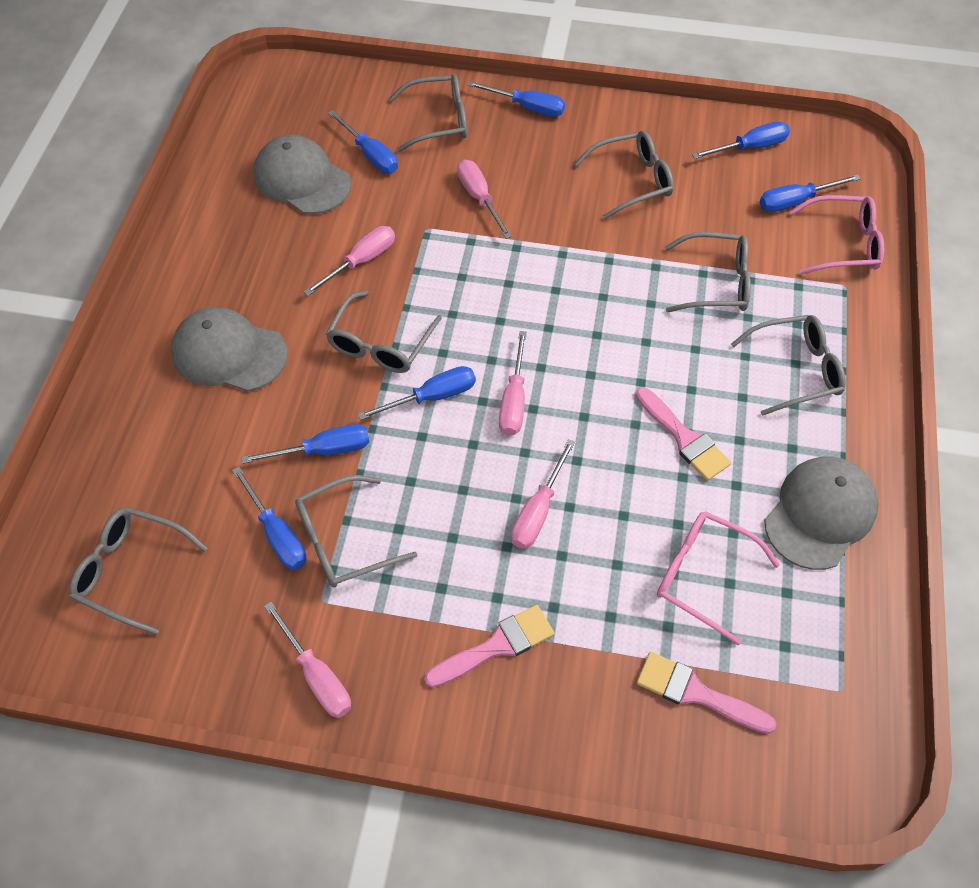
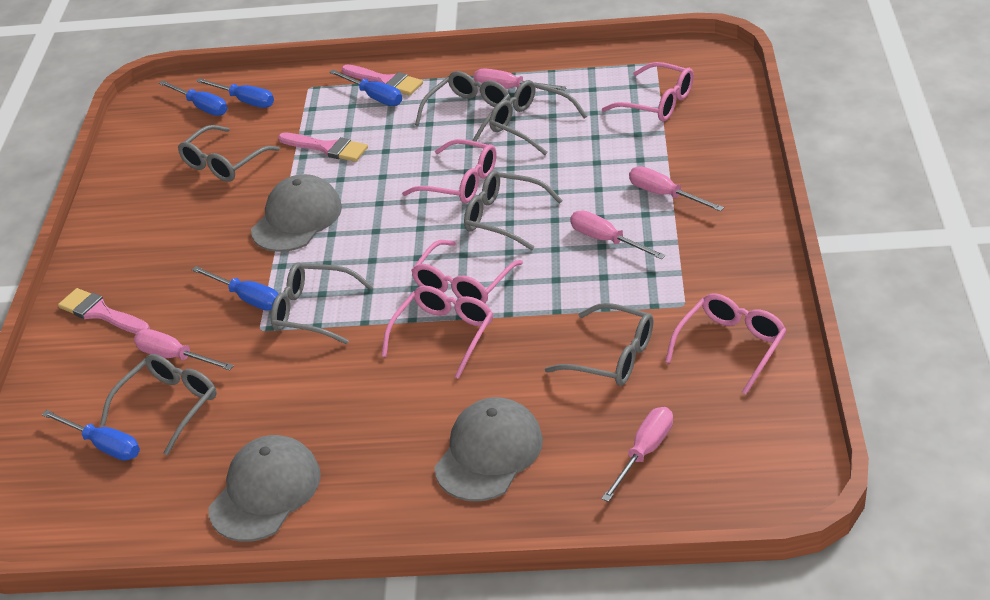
blue screwdriver: [232,466,306,570] [241,424,369,464] [328,110,398,173] [358,366,476,420] [467,81,565,117] [692,122,790,159] [760,174,861,212] = 7 -> [42,410,140,461] [159,80,227,116] [192,266,278,311] [196,78,274,108] [329,69,402,106] = 5
pink glasses: [657,511,780,645] [789,195,884,275] = 2 -> [381,286,493,379] [402,139,497,203] [411,240,523,303] [602,62,694,121] [665,294,787,394] = 5

